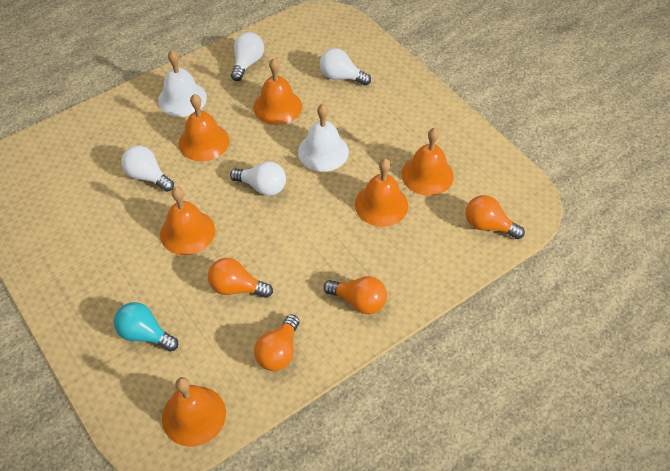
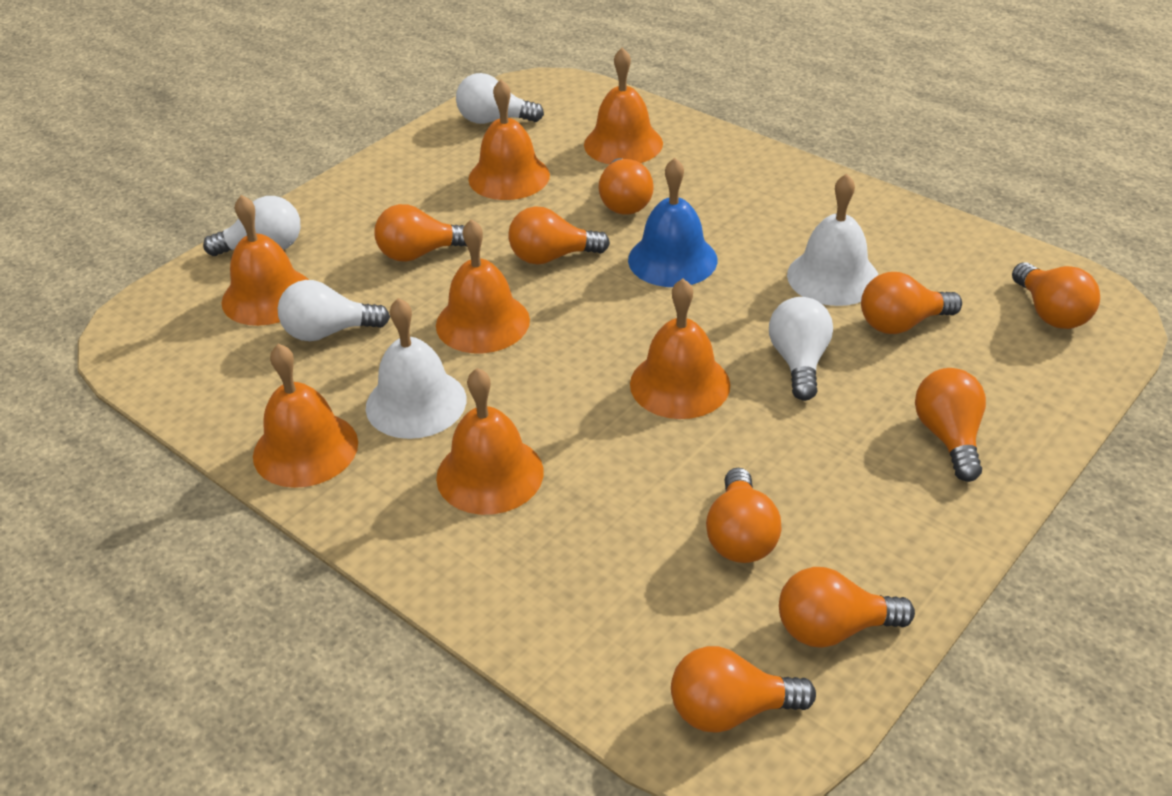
blue bell: none = 0 -> [628,158,717,287] = 1
orange bell: [160,187,215,255] [162,377,226,447] [179,94,229,162] [253,58,302,125] [355,158,408,227] [401,128,454,196] = 6 -> [221,195,309,326] [253,344,358,488] [436,219,530,353] [436,368,544,515] [468,79,550,200] [584,48,663,164] [630,279,730,419] = 7
orange light bulb: [208,258,273,298] [254,314,300,371] [323,276,387,314] [465,195,525,239] = 4 -> [374,204,467,262] [508,206,610,265] [598,158,654,215] [671,646,816,733] [706,468,782,563] [779,567,915,648] [861,272,962,334] [915,368,986,482] [1012,262,1100,329] = 9
turquoise light bulb: [114,302,178,352] = 1 -> none = 0

